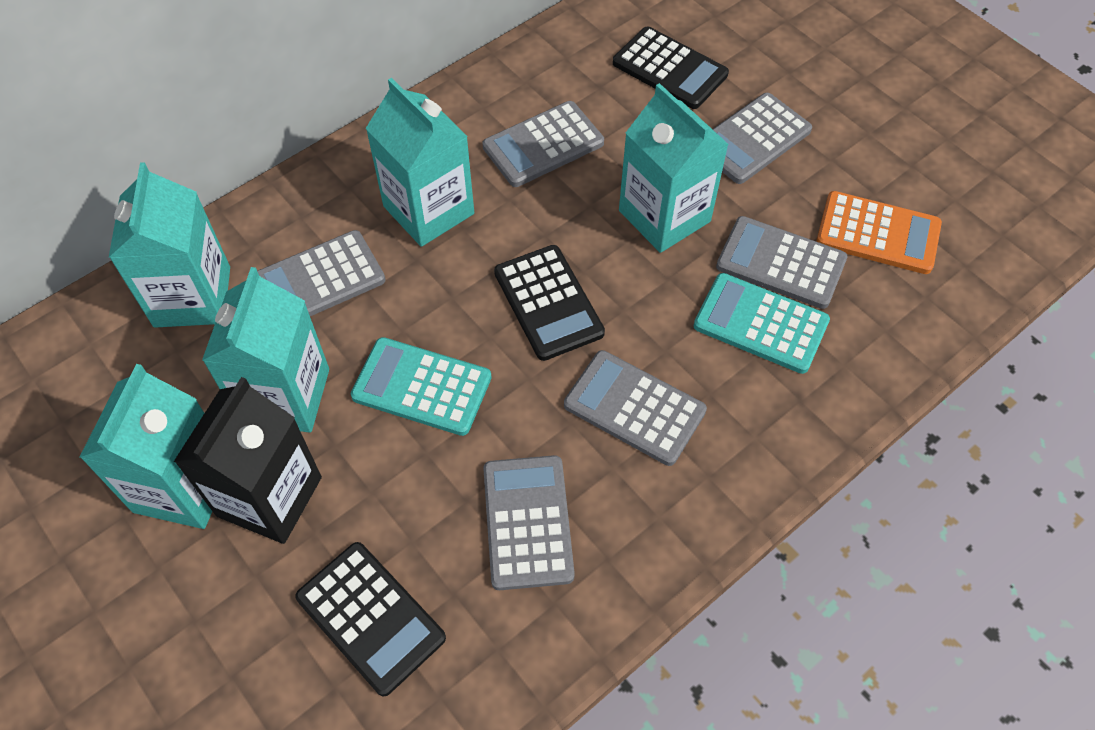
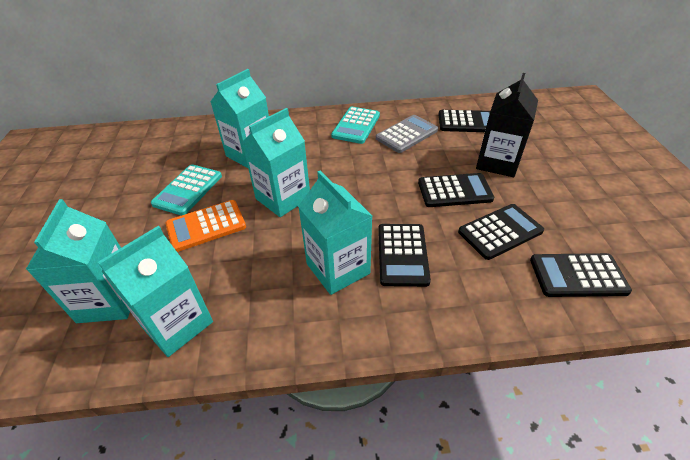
black calculator: [295,542,446,697] [494,245,605,361] [613,26,729,109] = 3 -> [378,224,431,287] [418,173,494,207] [438,110,490,132] [458,204,544,260] [530,253,632,297] = 5
grey calculator: [257,230,386,316] [482,101,604,187] [483,455,575,590] [564,350,707,466] [713,93,812,184] [716,216,847,309] = 6 -> [376,115,438,153] = 1

